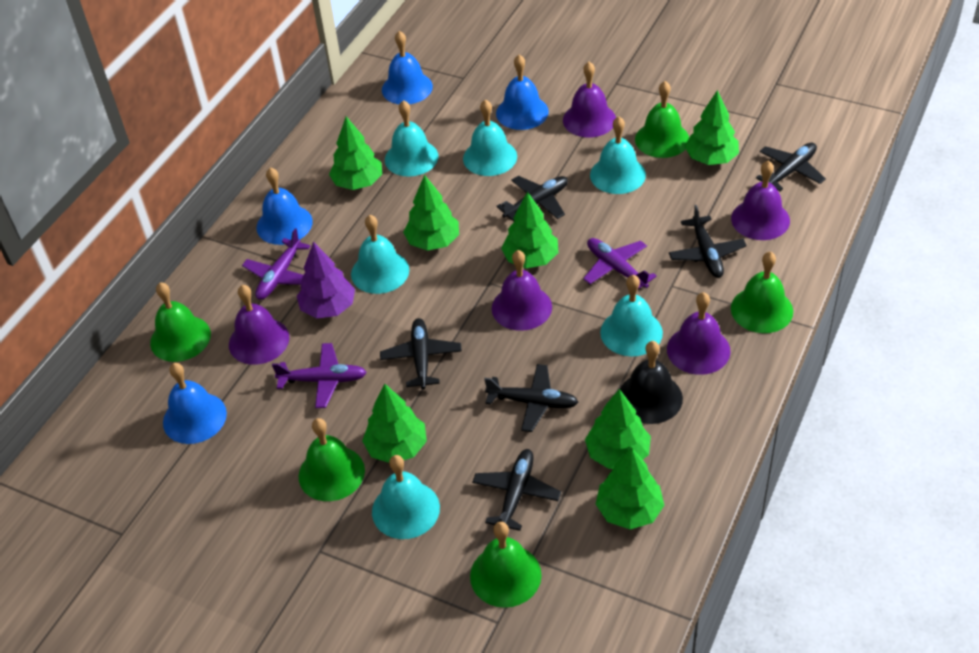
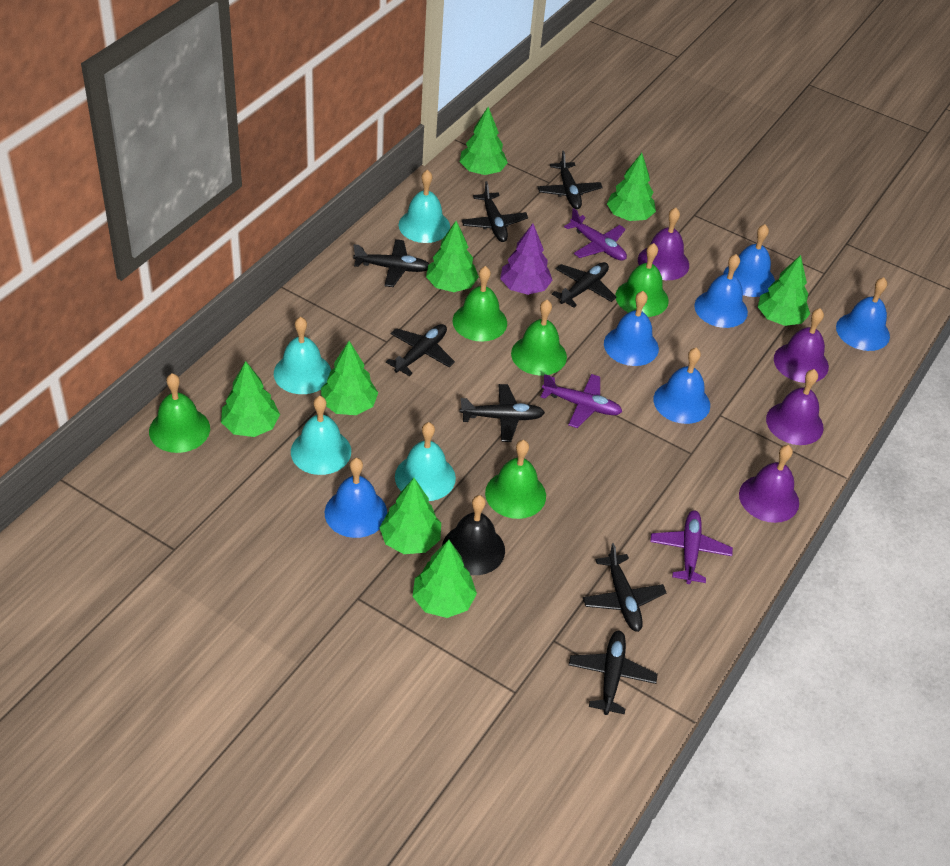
black plane: [380,318,462,389] [472,449,561,531] [484,364,578,432] [496,176,568,222] [669,205,747,278] [756,143,826,191] = 6 -> [353,239,429,287] [386,324,455,376] [460,384,545,442] [461,181,528,242] [538,151,603,209] [552,262,616,308] [569,630,658,715] [583,543,666,632] = 8
blue bell: [163,363,227,444] [257,167,313,245] [382,31,433,104] [496,55,549,130] = 4 -> [325,458,387,538] [604,291,659,366] [654,348,710,424] [694,254,748,328] [723,224,775,297] [836,277,890,351] = 6
green tree: [329,117,382,190] [362,383,427,463] [403,175,459,251] [501,192,558,268] [585,389,651,469] [596,447,664,529] [685,90,739,165] = 7 -> [221,361,280,437] [321,341,378,415] [379,478,441,554] [412,540,477,618] [426,221,479,292] [460,107,508,175] [607,153,656,221] [758,255,810,326] = 8
purple bell: [229,285,289,365] [492,250,552,331] [563,62,616,137] [667,292,731,375] [731,161,790,240] = 5 -> [638,208,689,280] [739,445,799,523] [766,369,824,445] [774,308,829,383] = 4
turquoise bell: [351,215,409,294] [372,455,440,539] [385,100,438,177] [463,99,517,176] [590,116,646,194] [600,275,663,356] = 6 -> [274,317,331,394] [291,396,351,475] [395,422,456,501] [399,170,450,243] = 4

